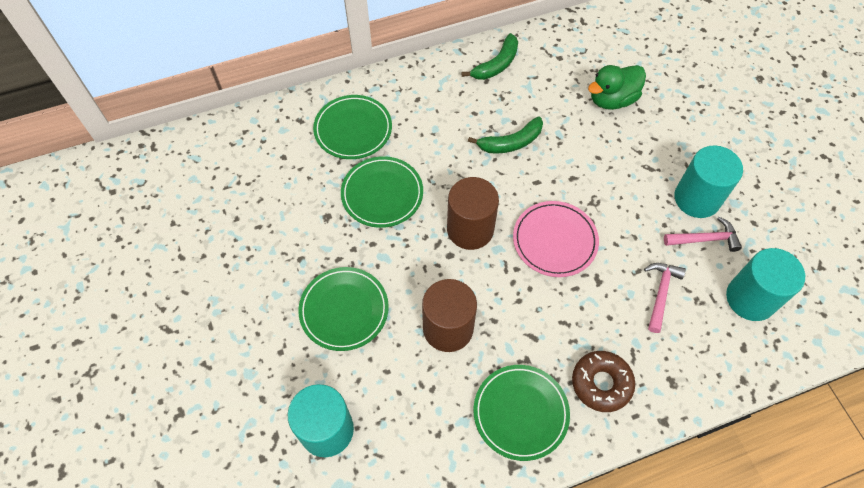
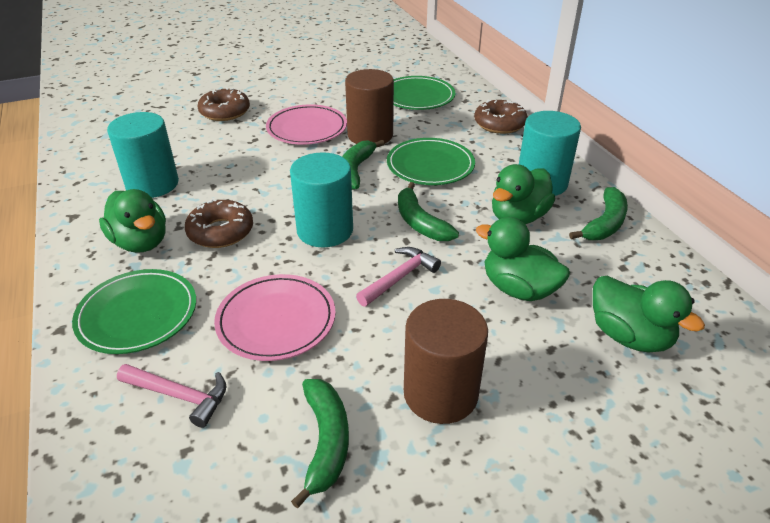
brown donut: [572,351,635,412] = 1 -> [185,199,253,248] [198,88,250,121] [474,100,528,134] = 3
green banana: [461,33,518,80] [468,116,543,154] = 2 -> [291,379,349,508] [342,140,385,190] [398,182,459,241] [569,187,628,240] = 4
green duck: [588,65,646,110] = 1 -> [99,189,166,253] [476,217,570,301] [492,164,555,224] [593,276,705,352] = 4
green plate: [298,267,389,351] [313,95,392,159] [341,156,423,228] [473,365,570,461] = 4 -> [72,269,196,354] [387,138,475,185] [394,76,455,110] = 3
pink plate: [513,201,599,277] = 1 -> [214,274,336,361] [266,104,347,145] = 2

